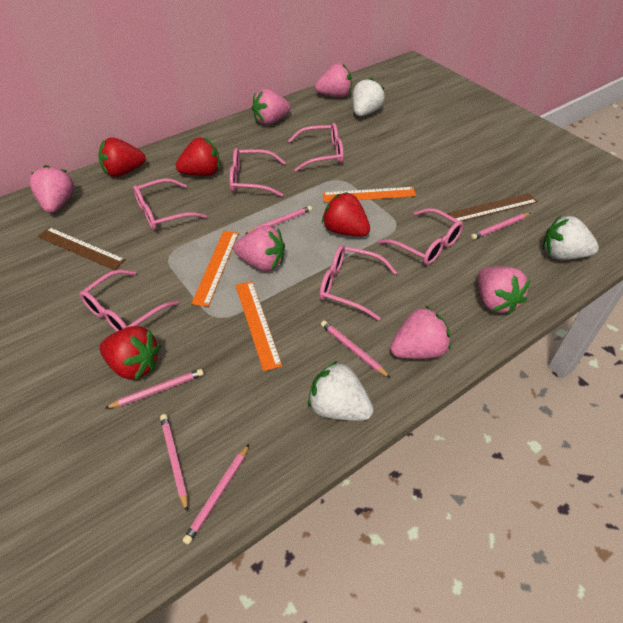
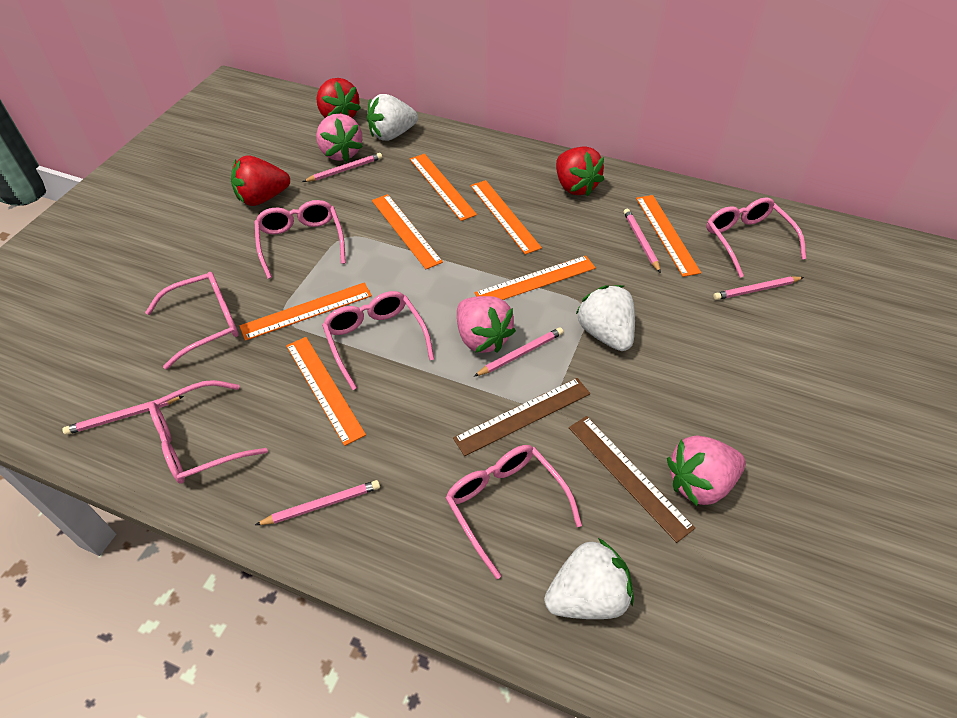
orange ruler: [191,231,239,307] [236,281,282,371] [323,187,416,202] = 3 -> [239,282,372,341] [286,337,366,446] [372,194,443,269] [410,154,477,221] [470,180,542,255] [474,256,596,300] [636,195,701,277] = 7
pink strawberry: [30,165,74,213] [233,226,285,271] [252,89,291,125] [315,64,352,97] [390,306,451,359] [478,266,530,315] = 6 -> [316,114,363,162] [457,296,516,353] [667,435,746,506] = 3
red strawberry: [98,137,145,177] [99,326,161,380] [176,137,220,176] [322,192,370,236] = 4 -> [231,155,290,206] [316,78,361,118] [556,146,604,196] = 3

